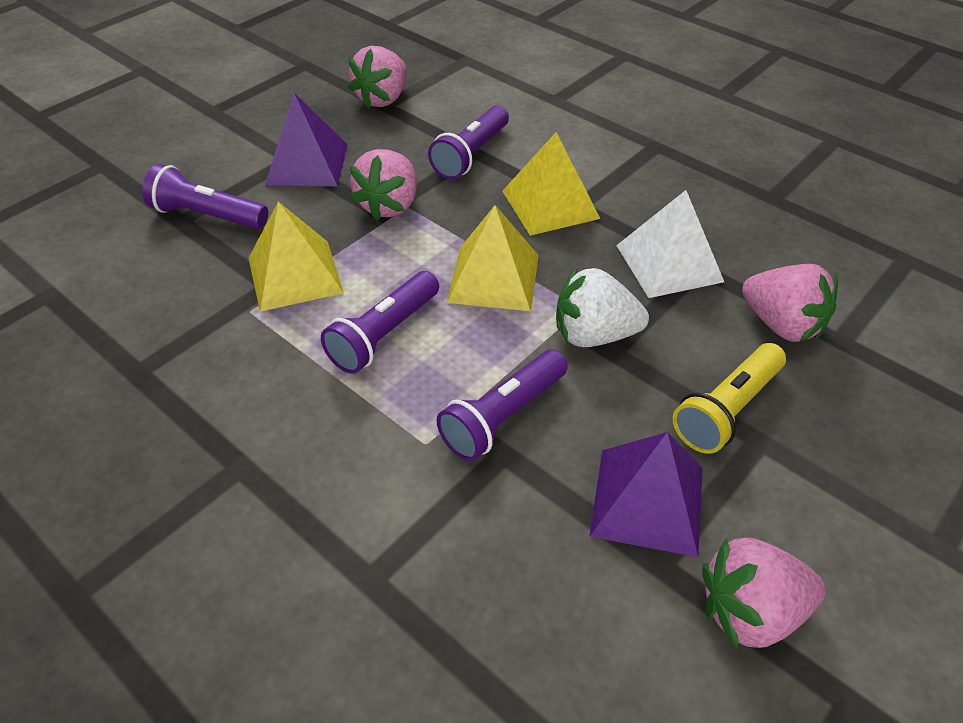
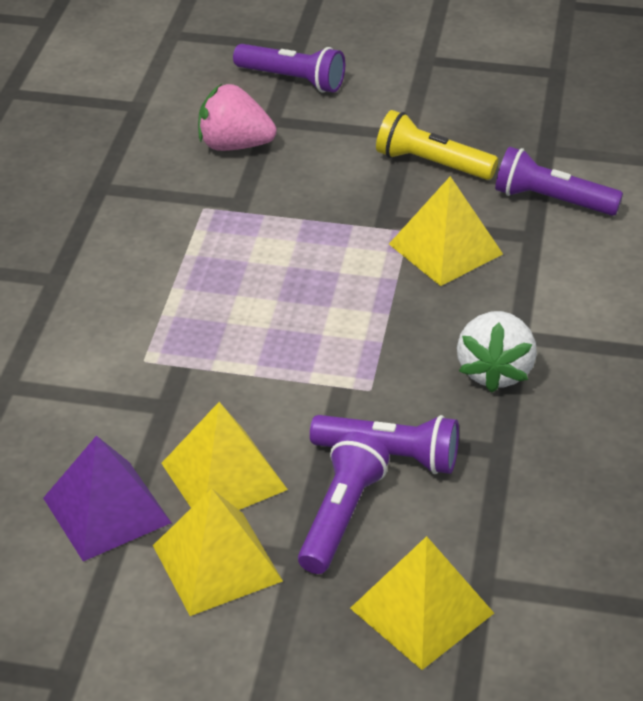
pink strawberry: [348,46,407,108] [350,149,417,220] [702,538,826,649] [742,264,838,342] = 4 -> [198,84,277,151] = 1
purple pyramid: [265,93,348,186] [589,432,703,557] = 2 -> [43,436,171,561] = 1
white pyramid: [616,190,724,298] = 1 -> none = 0
yellow pyramid: [249,202,344,312] [447,205,539,311] [502,132,600,236] = 3 -> [153,489,283,616] [161,402,288,510] [350,536,494,670] [389,176,503,286] = 4

